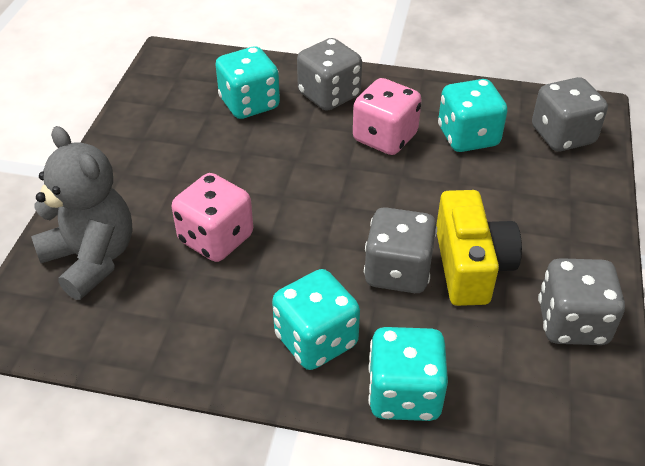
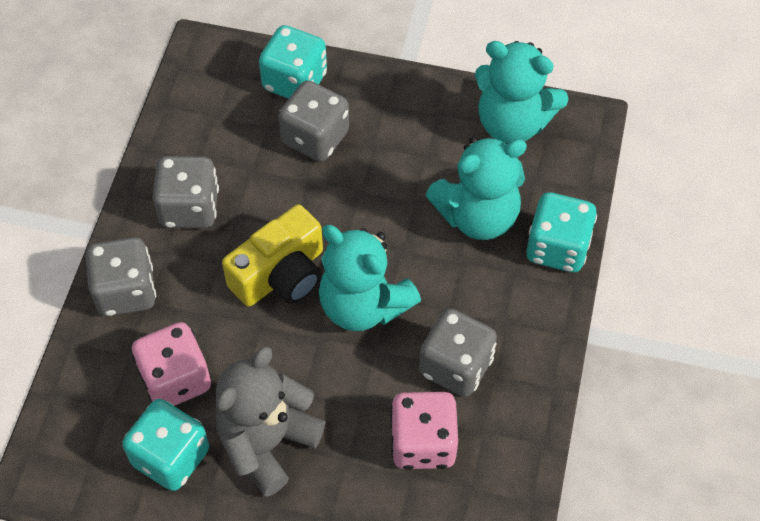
turquoise dice: [215,47,280,119] [272,269,360,370] [368,327,448,421] [438,79,507,152] = 4 -> [122,399,209,491] [259,25,327,99] [526,192,597,272] = 3
turquoise teddy bear: none = 0 -> [319,225,421,331] [425,136,527,240] [475,41,568,143] = 3

